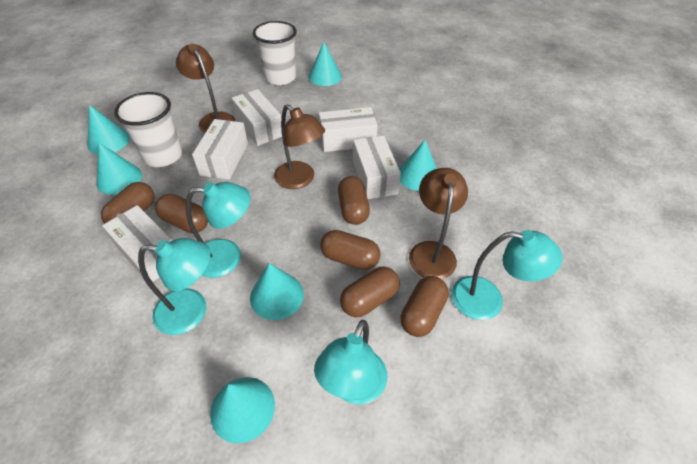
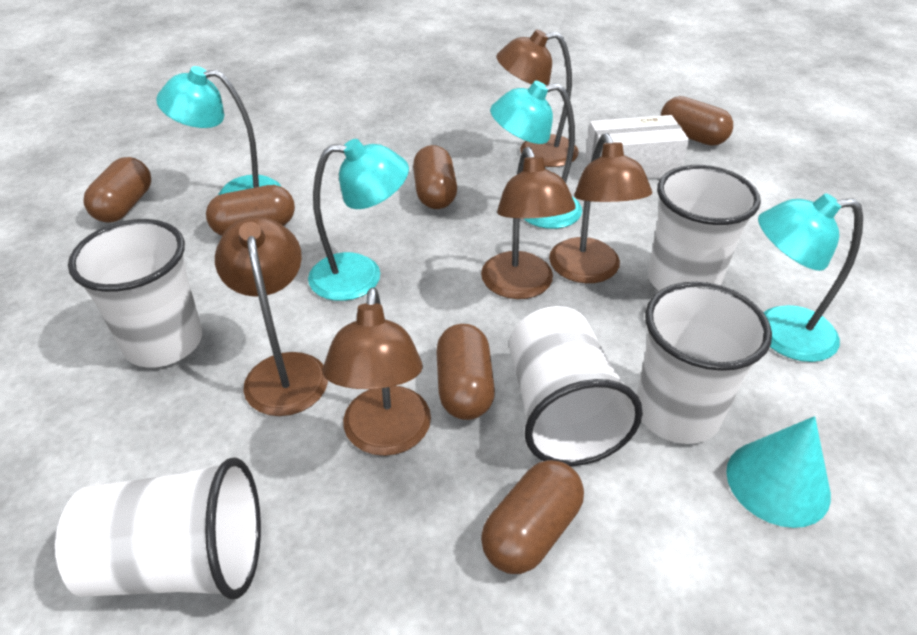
brown lamp: [176,44,235,133] [274,104,325,189] [409,168,468,279] = 3 -> [215,216,328,416] [323,287,431,456] [481,147,576,299] [496,30,579,167] [549,133,652,283] = 5
turquoise cone: [88,105,130,154] [96,143,142,195] [210,377,275,443] [250,263,304,320] [308,42,342,86] [399,140,437,191] = 6 -> [726,416,831,528] = 1
white box: [102,205,173,282] [192,119,248,180] [232,89,282,146] [319,107,378,152] [353,136,401,199] = 5 -> [585,115,689,179] = 1
white cup: [114,92,182,167] [253,21,297,85] = 2 -> [55,457,261,599] [68,219,202,368] [509,306,643,466] [637,282,772,444] [648,165,761,291] = 5

